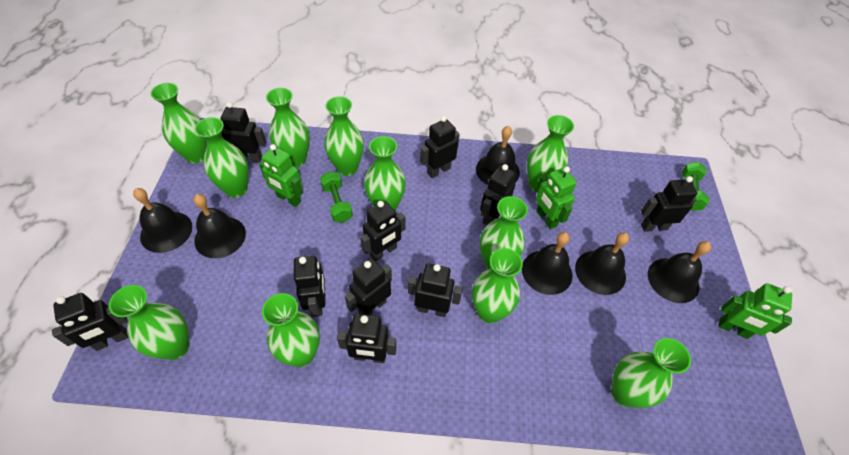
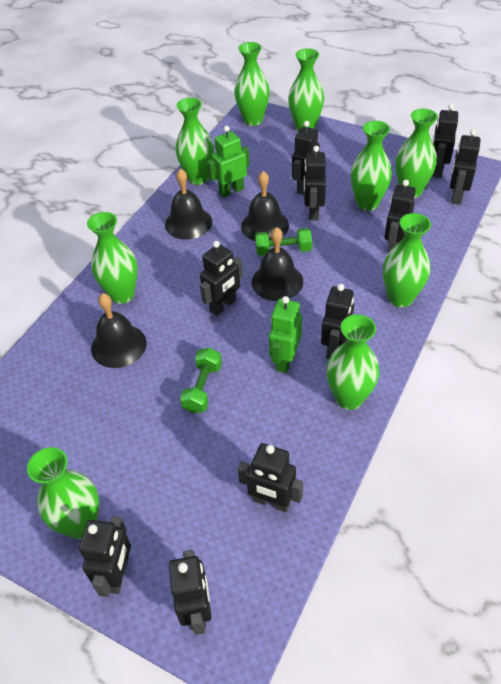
black bell: [133,188,192,253] [193,194,246,258] [476,126,520,185] [522,232,573,295] [575,232,629,295] [648,241,711,303] = 6 -> [91,293,147,368] [165,169,212,240] [241,171,289,241] [252,227,303,301] = 4
green robot: [259,144,303,207] [536,167,577,229] [718,283,792,339] = 3 -> [207,126,249,198] [269,296,302,373] = 2
green vase: [109,285,190,360] [150,83,207,163] [195,117,248,198] [262,293,320,367] [266,88,310,168] [324,96,364,176] [364,136,406,211] [472,248,523,323] [480,196,528,270] [527,115,574,193] [611,338,691,408] = 11 -> [27,447,99,539] [87,212,138,304] [175,98,214,185] [234,42,270,126] [288,48,324,131] [326,314,380,410] [351,121,392,211] [383,213,431,307] [396,109,438,198] = 9

